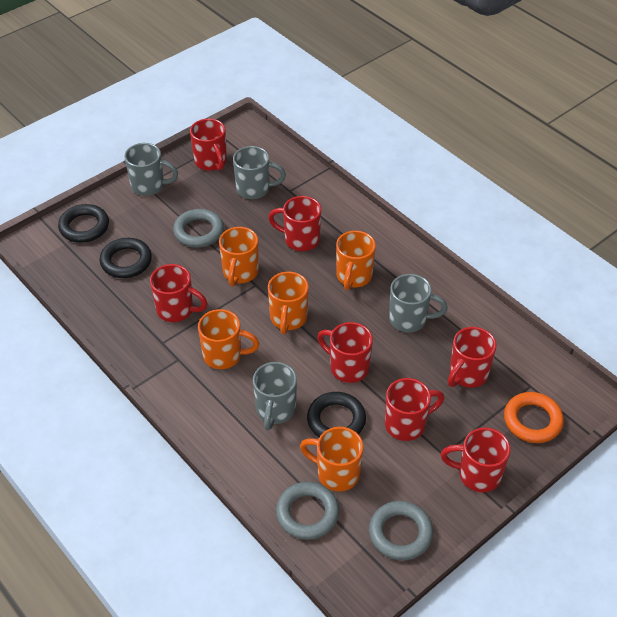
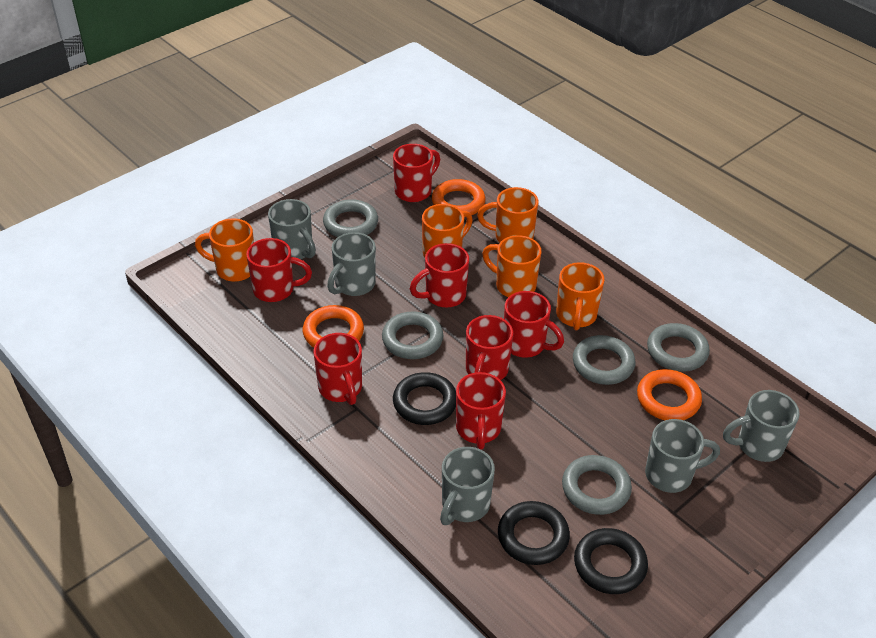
grey mug: [124,143,178,196] [233,146,286,199] [253,362,297,430] [389,274,448,332] = 4 -> [268,199,316,259] [327,232,376,296] [440,447,495,525] [645,419,720,493] [723,390,800,462] = 5
grey ring: [173,209,224,248] [276,482,339,540] [369,501,433,561] = 3 -> [323,199,378,237] [382,311,443,359] [562,455,632,515] [573,335,635,385] [647,323,710,372] = 5
orange ring: [504,392,564,443] = 1 -> [303,305,364,348] [432,179,486,215] [637,369,702,420] = 3

